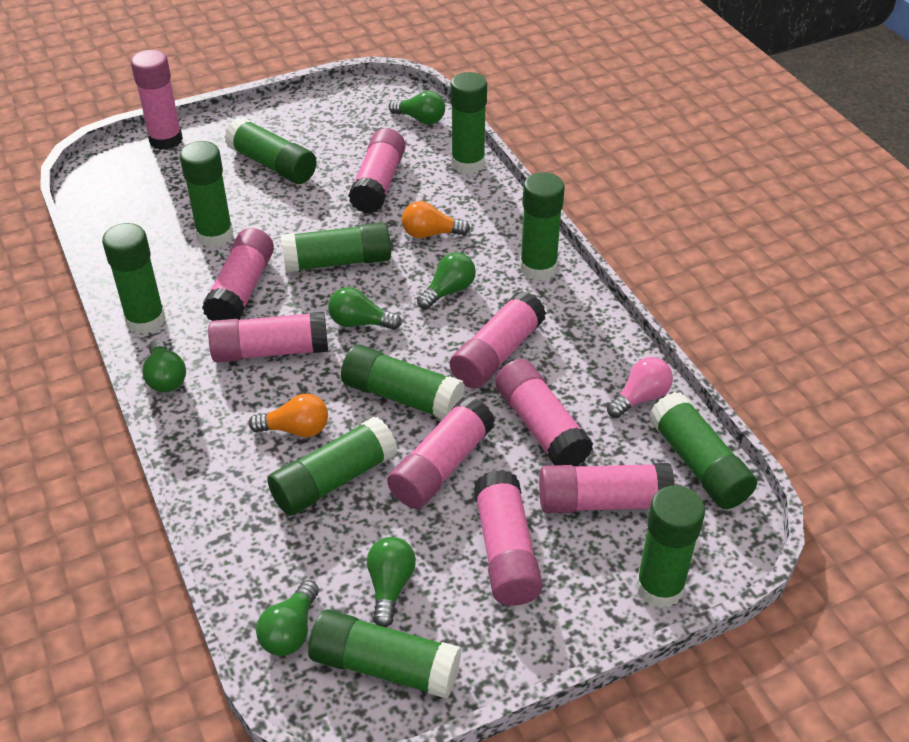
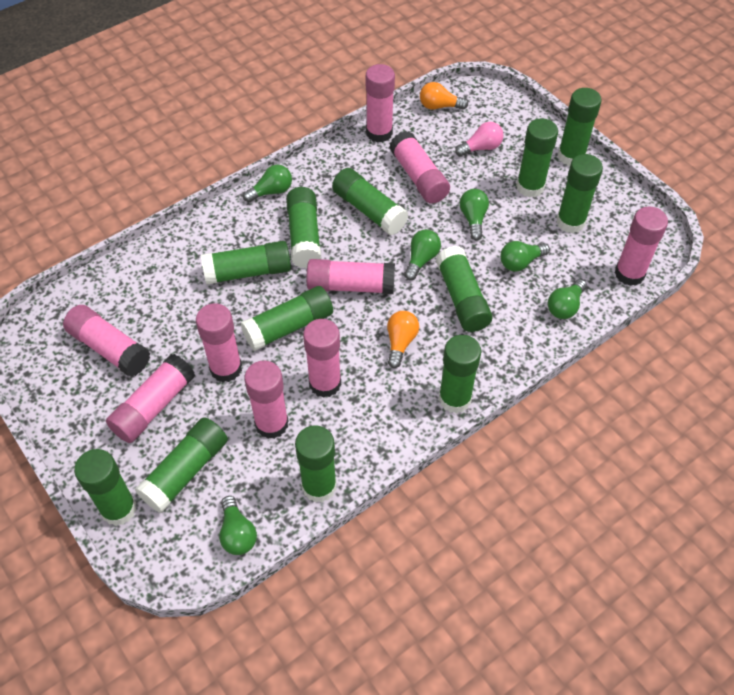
green glue stick: [102,223,166,334] [180,141,233,247] [224,117,316,184] [268,417,397,516] [281,222,391,272] [308,609,461,699] [341,345,465,419] [450,72,487,174] [520,172,565,280] [636,486,705,608] [649,392,757,509] = 11 -> [74,449,137,526] [135,417,228,513] [201,241,291,285] [241,286,333,351] [286,187,322,269] [295,425,337,502] [332,168,408,235] [436,246,493,332] [439,335,481,413] [516,118,558,198] [556,154,603,233] [558,88,602,166] = 12

